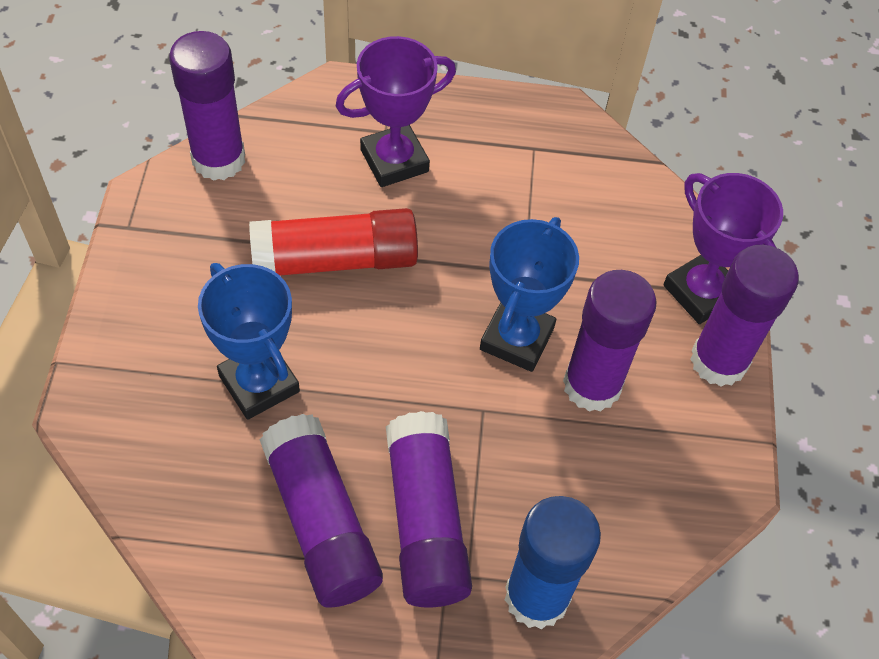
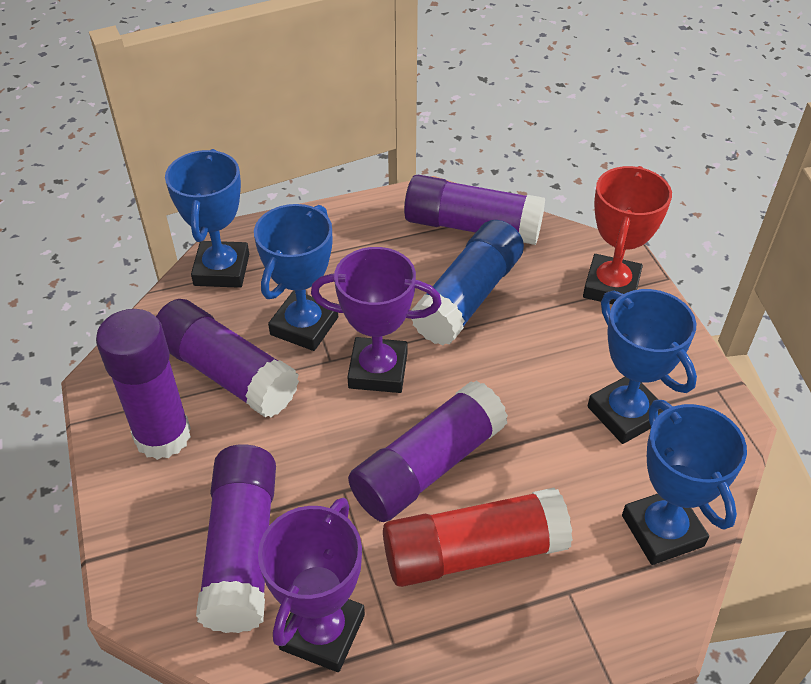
blue trophy: [198,263,300,420] [480,217,579,372] = 2 -> [165,149,249,288] [254,204,338,351] [588,289,697,444] [622,400,747,565] = 4
red trophy: none = 0 -> [583,166,672,304] = 1

